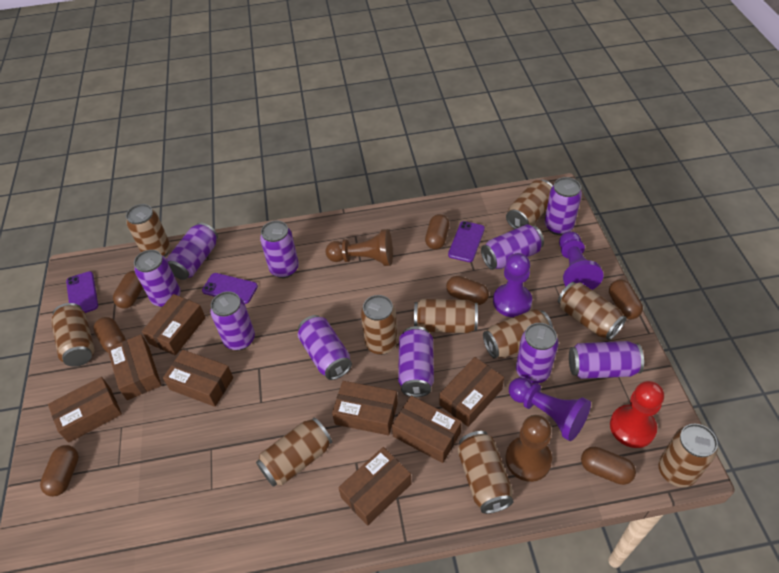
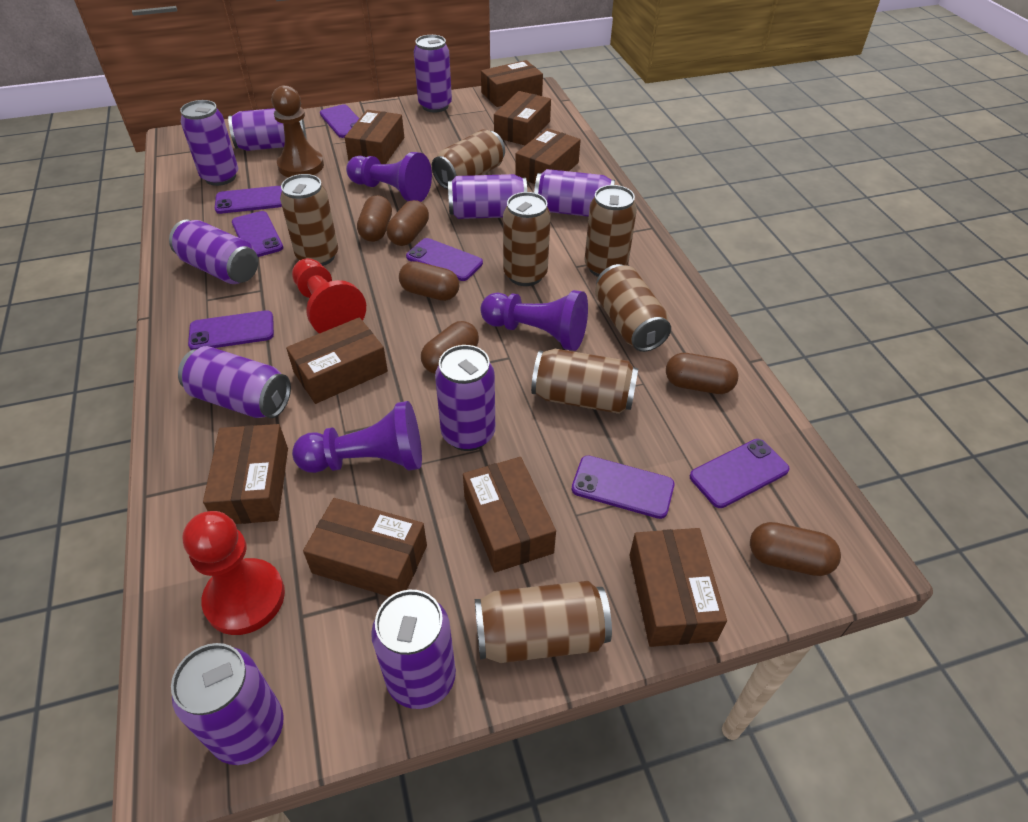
brown box: [48,377,122,443] [107,334,162,400] [142,294,206,355] [163,350,233,407] [332,381,398,435] [338,447,412,526] [392,396,462,463] [439,357,504,427] = 8 -> [203,424,288,524] [286,317,388,404] [303,498,427,597] [344,110,404,164] [463,457,556,572] [481,60,543,107] [494,91,551,145] [515,128,581,184] [629,528,727,647] = 9
brown can: [51,303,95,367] [126,204,170,257] [256,418,332,487] [361,295,398,355] [414,299,478,333] [457,431,514,514] [483,309,553,359] [506,180,553,229] [558,282,627,340] [658,424,718,487] = 10 -> [280,174,338,266] [432,129,505,189] [475,581,612,663] [503,192,551,286] [531,349,638,414] [585,185,637,277] [595,264,671,352] = 7
brown capsule: [40,445,79,497] [93,317,126,353] [113,271,143,309] [425,214,450,250] [446,276,489,305] [581,447,636,485] [609,280,643,319] = 7 -> [357,195,392,242] [387,200,429,246] [399,261,459,301] [421,321,479,374] [666,353,739,394] [750,522,841,576] = 6
brown pawn: [325,229,393,266] [506,415,552,482] = 2 -> [272,85,324,177] = 1
purple phone: [66,271,98,313] [202,273,258,304] [448,221,485,262] = 3 -> [188,310,274,350] [215,186,282,214] [232,211,283,257] [320,104,359,138] [406,238,483,281] [571,455,675,519] [690,439,790,508] = 7
red pawn: [610,381,664,448] = 1 -> [183,511,285,635] [292,258,366,334] = 2

